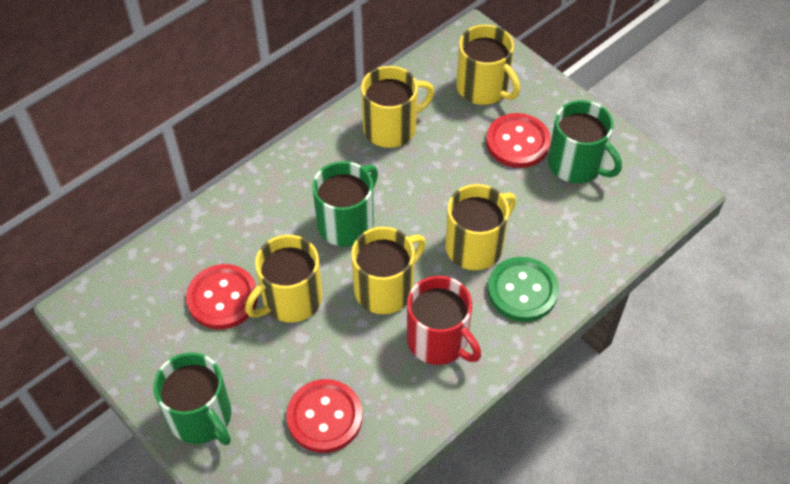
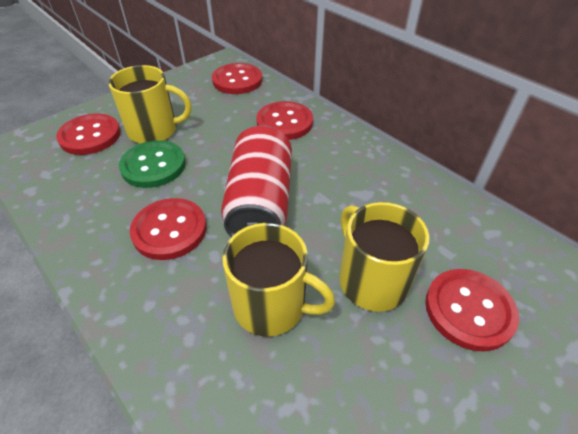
green mug: [153,352,231,445] [312,161,378,247] [548,100,622,183] = 3 -> none = 0
red button: [186,264,258,329] [286,379,363,453] [486,113,551,168] = 3 -> [56,113,121,155] [130,198,207,260] [212,63,262,94] [256,101,313,140] [425,269,519,352] = 5
red can: none = 0 -> [221,125,292,237] = 1
red mug: [407,276,481,365] = 1 -> none = 0
yellow mug: [245,235,323,322] [351,227,426,314] [361,66,434,148] [445,184,516,270] [457,24,520,105] = 5 -> [108,65,191,143] [222,223,335,336] [340,202,429,312] = 3

